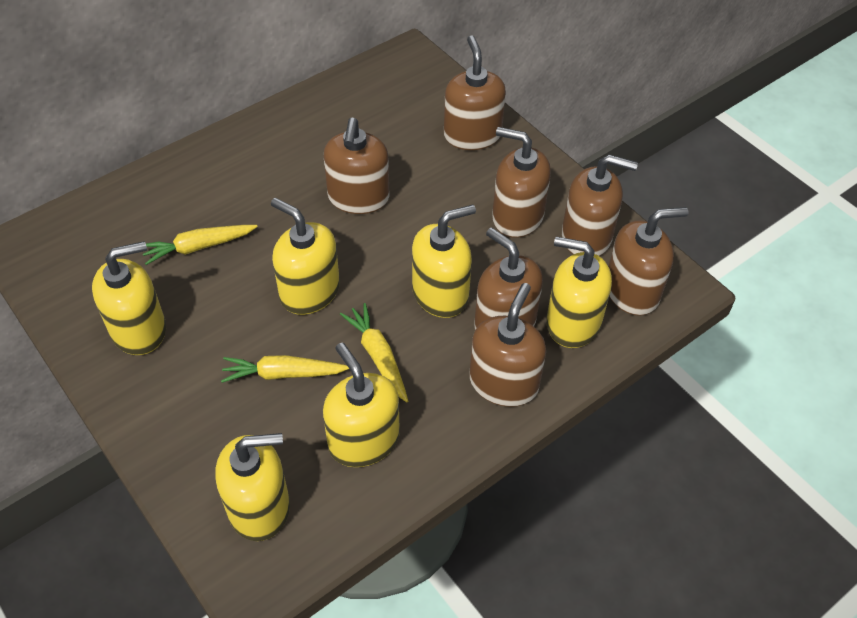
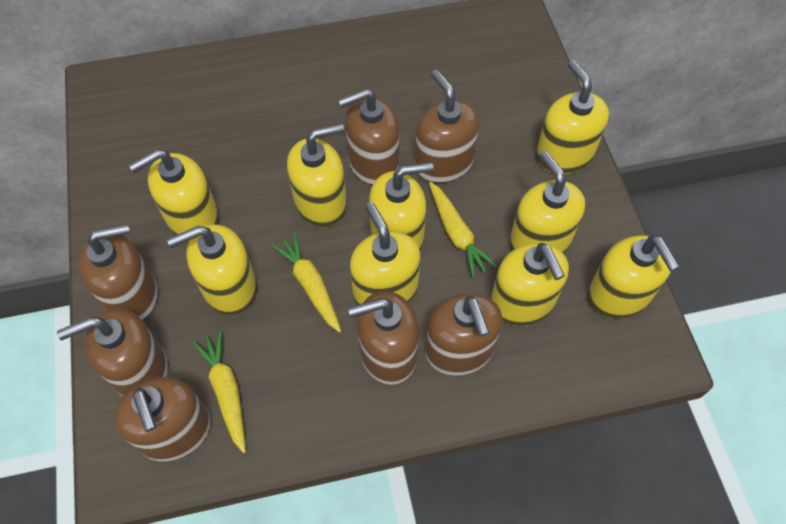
yellow soap dispenser: [92,241,166,355] [215,433,290,541] [271,198,340,315] [323,343,400,467] [412,205,476,318] [546,237,612,348] = 6 -> [129,149,219,241] [167,225,257,316] [287,123,347,227] [350,202,420,305] [369,162,434,251] [491,243,569,326] [509,150,585,254] [536,60,609,174] [588,235,680,319] = 9

